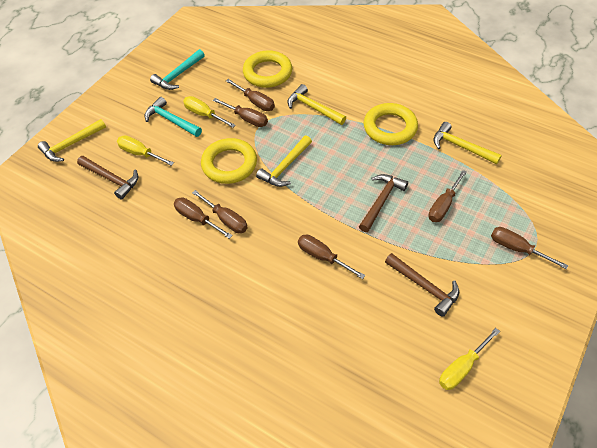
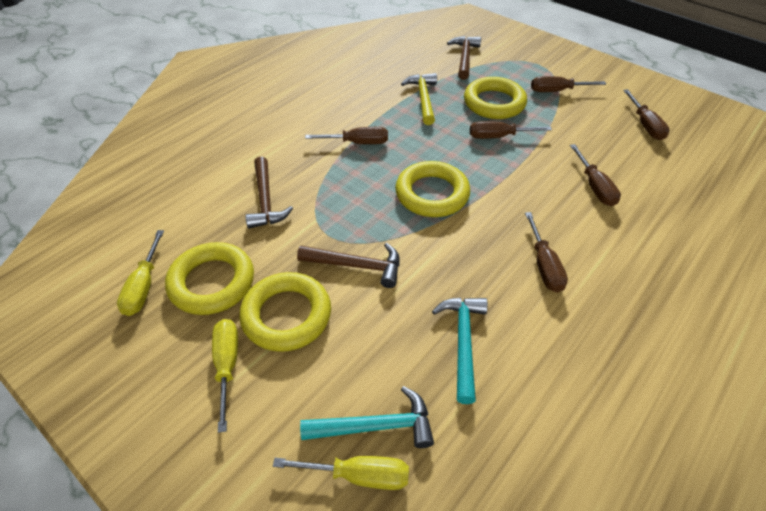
brown screwdriver: [174,197,233,239] [192,190,248,233] [213,98,268,127] [226,79,275,111] [298,234,365,279] [428,170,467,222] [491,227,568,269] = 7 -> [305,127,388,144] [470,121,552,139] [525,212,568,293] [531,76,606,92] [570,144,621,206] [623,89,670,140] = 6
yellow hammer: [38,119,106,162] [256,135,312,187] [287,84,346,125] [433,122,502,164] = 4 -> [401,73,437,125] = 1
yellow ring: [201,138,257,184] [243,50,292,88] [364,103,418,145] = 3 -> [165,242,254,315] [239,272,331,352] [395,161,470,217] [464,77,527,119] = 4

